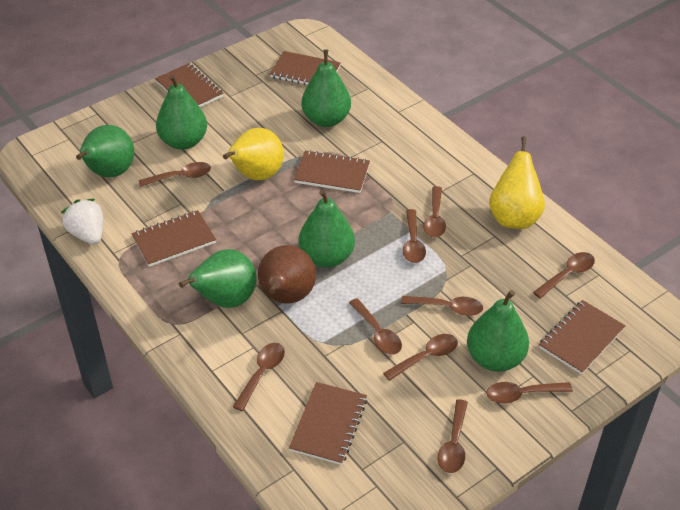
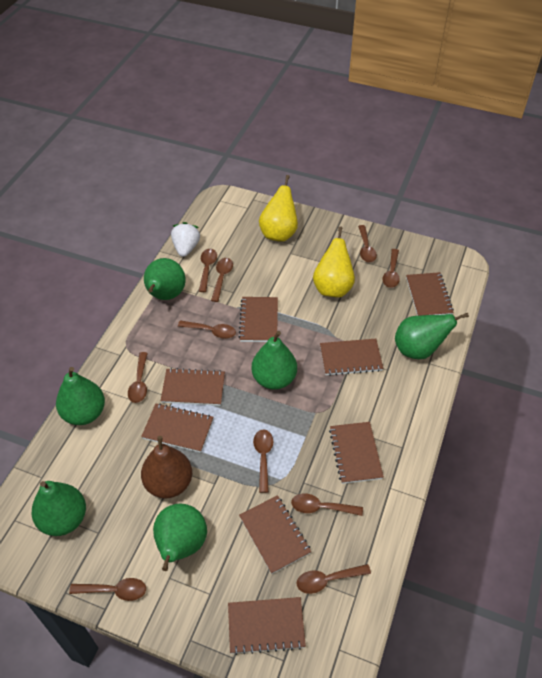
brown notebook: [131,210,216,267] [155,63,223,107] [270,51,341,85] [289,382,367,465] [294,150,370,193] [539,300,626,375] = 6 -> [141,403,213,453] [161,368,225,406] [228,597,306,655] [239,297,278,342] [239,495,311,574] [320,339,383,376] [329,422,384,484] [406,272,454,316] = 8

